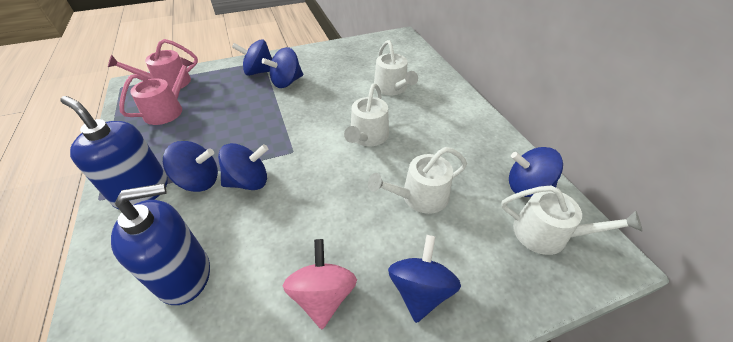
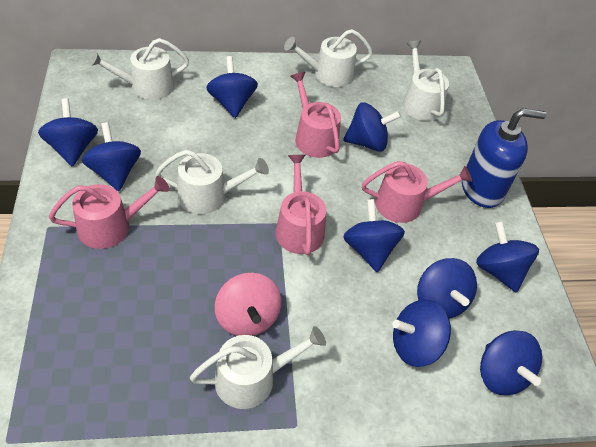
blue soap dispenser: [61,96,168,209] [111,183,210,305] = 2 -> [462,108,547,208] = 1
blue spinning top: [163,141,218,192] [218,143,268,190] [232,39,272,76] [262,47,303,88] [388,235,461,323] [509,147,563,197] = 6 -> [38,98,98,166] [82,122,141,191] [206,56,258,118] [343,102,401,152] [343,199,405,272] [393,299,451,367] [417,258,477,319] [476,221,539,293] [480,330,542,395] = 9
pink watering can: [108,39,198,90] [119,57,194,125] = 2 -> [49,176,170,249] [276,155,326,255] [290,72,341,158] [362,161,472,223] = 4
white watering can: [344,83,389,146] [368,147,467,214] [374,40,418,95] [501,185,642,255] = 4 -> [89,38,189,100] [155,150,269,214] [190,326,326,409] [284,29,373,87] [403,40,449,121] = 5

